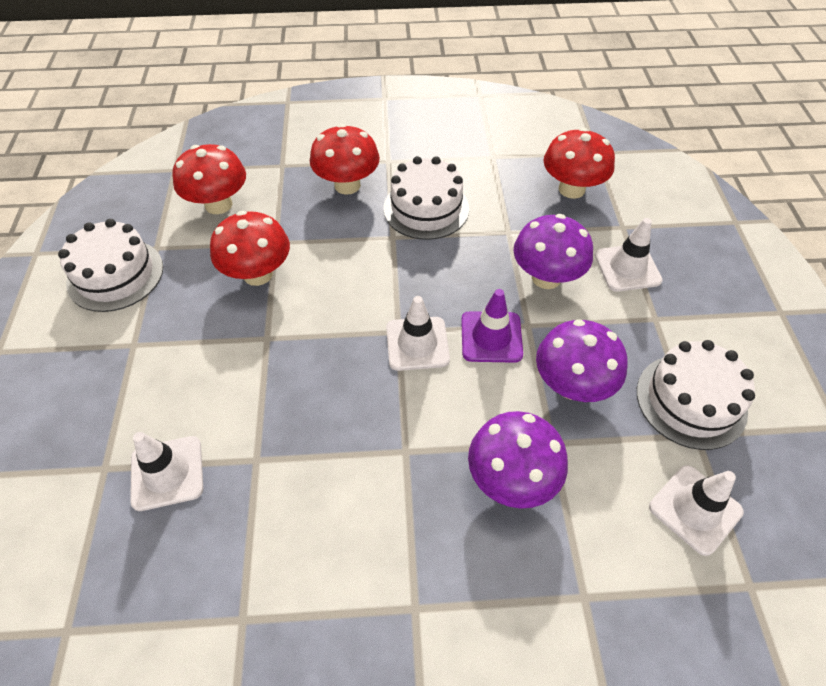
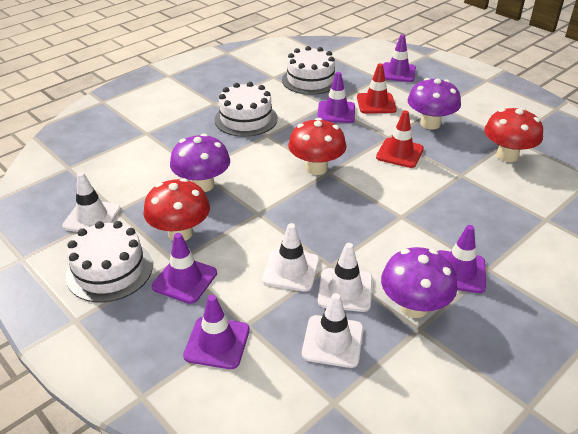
purple traffic cone: [461,289,523,363] = 1 -> [152,233,217,304] [183,295,250,369] [317,72,355,123] [383,34,416,82] [438,225,486,293] = 5
red mushroom: [172,144,246,214] [210,211,290,286] [310,124,380,195] [543,128,615,199] = 4 -> [143,178,210,241] [288,118,346,175] [484,107,543,162] = 3
red traffic cone: none = 0 -> [357,64,397,114] [376,110,424,168] = 2

